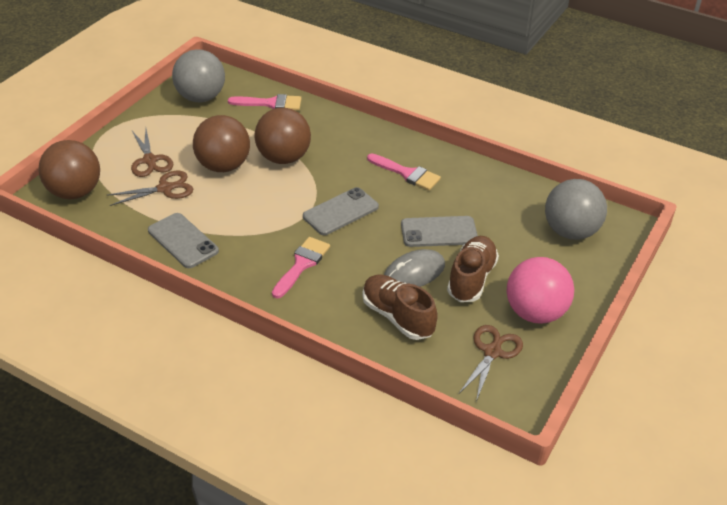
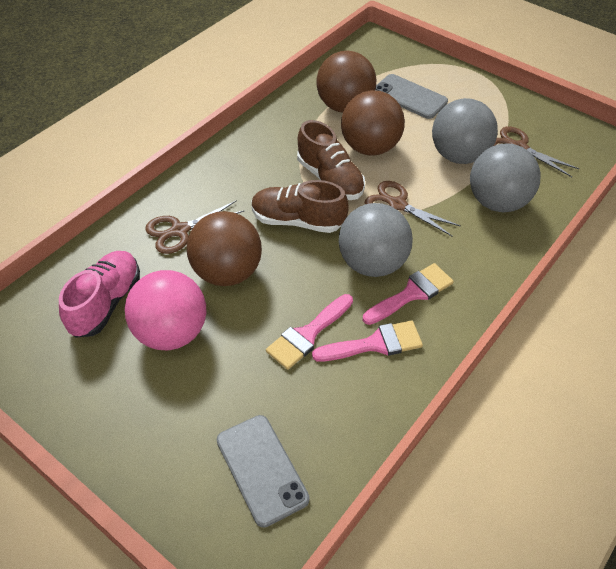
grey ball: [172,49,225,102] [545,179,607,240] = 2 -> [339,203,413,277] [432,98,498,164] [470,143,541,212] = 3
grey mouse: [384,249,445,287] = 1 -> none = 0
grey phone: [148,213,219,268] [303,187,379,235] [401,216,478,247] = 3 -> [217,415,310,528] [375,74,448,119] = 2
pink shoe: none = 0 -> [59,251,140,338] = 1

